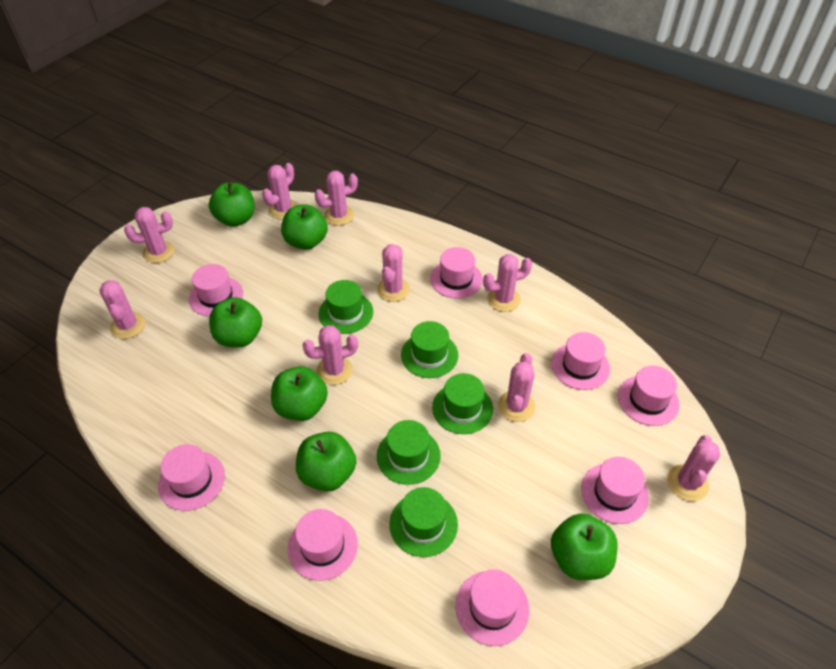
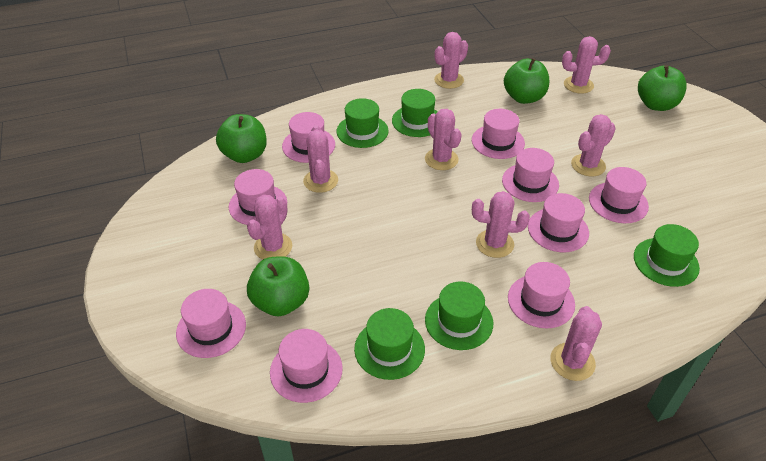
green apple: [209,182,254,227] [209,297,262,347] [271,366,328,421] [281,204,328,250] [296,432,356,491] [551,513,618,580] = 6 -> [216,114,267,163] [247,256,309,316] [504,58,549,104] [638,65,687,111] = 4
pink cactus: [99,280,146,339] [124,207,175,263] [262,163,297,219] [303,325,358,385] [314,171,358,225] [377,244,410,302] [483,254,532,312] [498,353,536,422] [667,435,720,501] = 9 -> [247,195,292,260] [303,125,338,193] [425,109,462,170] [434,32,468,89] [472,191,530,258] [550,306,602,381] [562,36,611,94] [571,114,616,176] = 8
pink hat: [158,444,225,511] [189,264,243,317] [288,509,358,581] [430,247,483,298] [455,569,529,646] [551,332,610,390] [581,457,649,524] [618,366,680,426] = 8 -> [176,289,246,358] [229,169,287,225] [270,329,343,403] [282,112,335,163] [472,109,525,159] [502,148,559,202] [508,262,575,329] [528,193,589,252] [589,167,649,223] = 9

